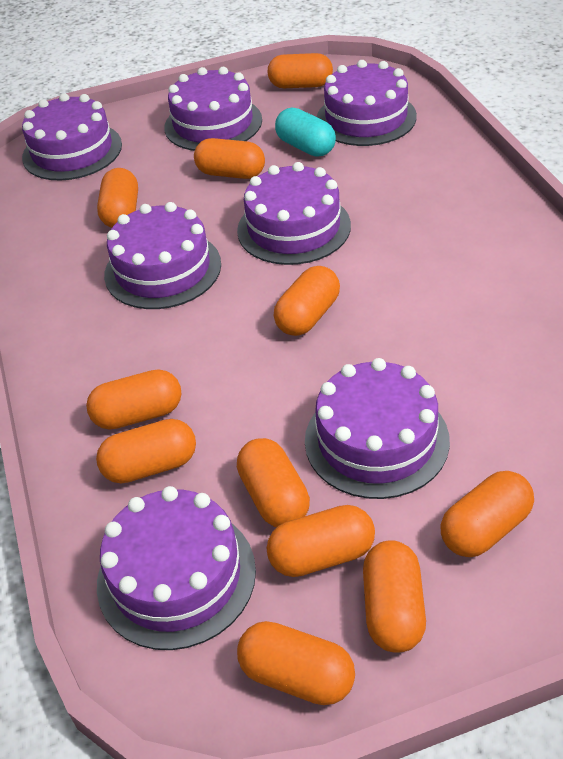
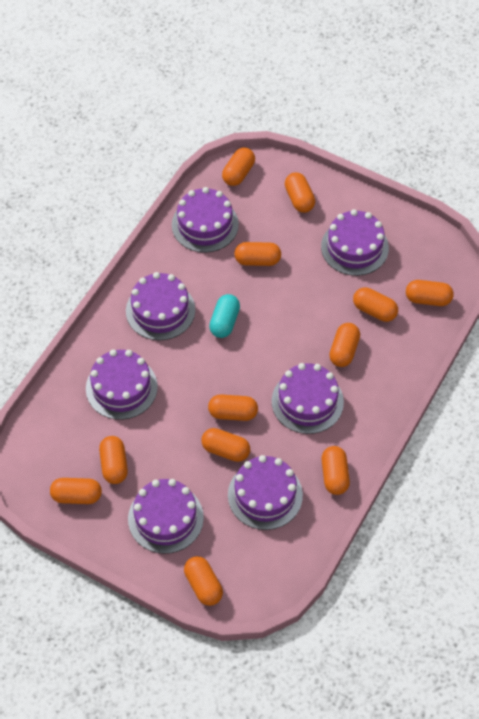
orange capsule: [86,369,182,430] [96,419,196,483] [97,168,138,228] [194,138,265,179] [237,438,310,527] [237,621,355,705] [266,505,375,577] [268,53,333,88] [274,266,340,336] [363,540,426,653] [441,471,534,557] = 11 -> [50,478,102,504] [99,436,128,484] [184,556,223,606] [201,428,250,462] [208,395,258,421] [222,148,255,186] [234,242,281,266] [285,172,315,213] [321,446,350,495] [329,323,360,367] [353,287,398,322] [406,280,454,306] = 12

